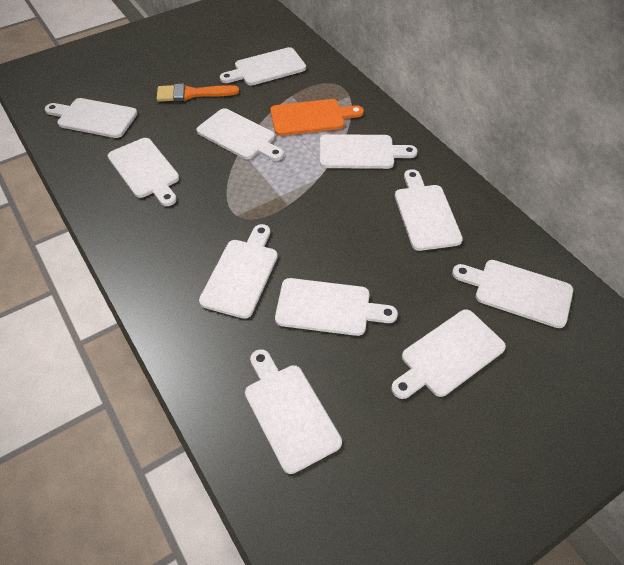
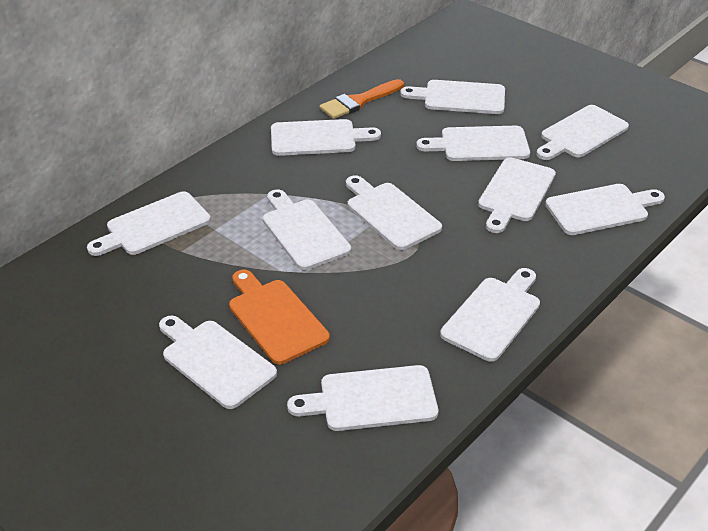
white cutting board: [45,98,138,138] [108,138,179,206] [196,108,284,161] [199,224,278,319] [220,47,306,85] [245,349,342,474] [275,278,398,336] [320,134,418,169] [391,310,506,399] [395,169,463,251] [452,260,573,328] = 11 -> [87,191,211,256] [159,316,277,409] [263,189,351,270] [271,119,381,156] [287,365,438,431] [346,175,442,250] [400,80,505,114] [416,126,530,161] [440,268,540,362] [478,157,556,233] [536,105,629,160] [545,184,665,235] = 12

